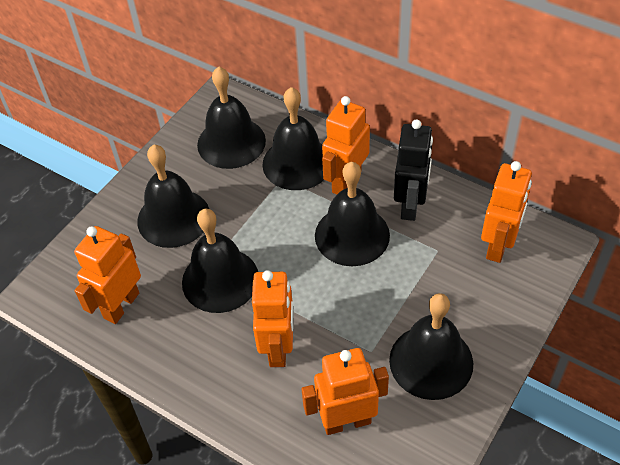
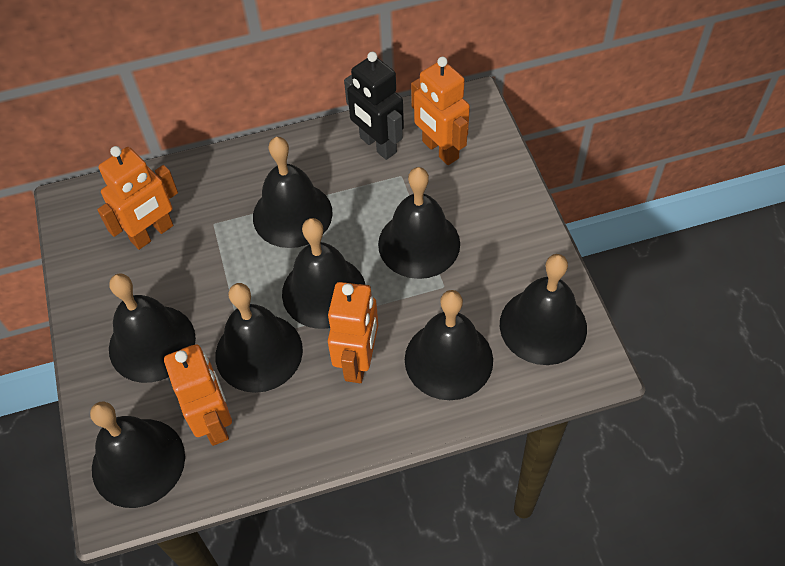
black bell: [137,145,209,248] [182,209,258,313] [197,67,266,169] [262,87,324,190] [315,162,390,266] [389,293,473,400] = 6 -> [90,401,185,508] [109,273,196,383] [216,283,303,393] [253,137,333,248] [282,218,365,329] [378,167,460,279] [405,290,493,400] [500,254,587,365] = 8
orange robot: [74,226,141,324] [252,270,294,367] [302,348,389,435] [322,96,370,195] [481,161,532,263] = 5 -> [97,146,178,250] [164,344,232,446] [328,282,378,383] [411,57,470,165] = 4

